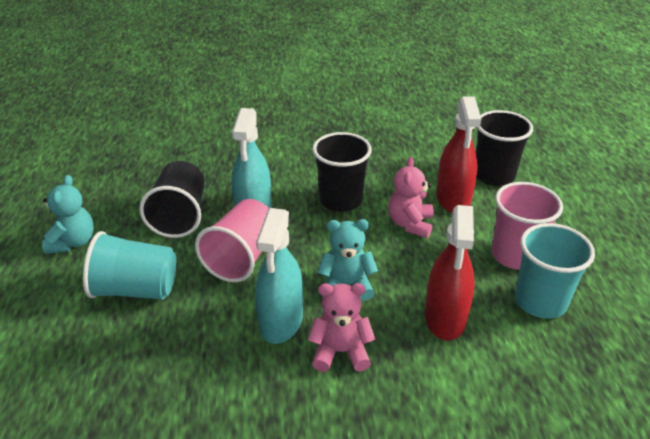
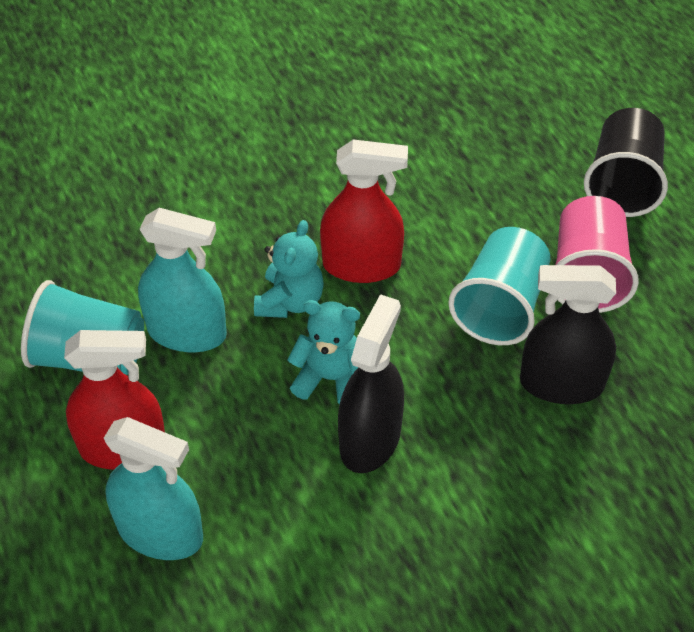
black cup: [139,161,205,238] [312,132,372,212] [476,110,533,186] = 3 -> [584,108,668,217] = 1
black spray bottle: none = 0 -> [338,294,404,473] [520,265,616,404] = 2
pink cup: [195,199,269,282] [491,182,563,270] = 2 -> [555,196,639,313] = 1
pink teddy bear: [308,283,375,372] [388,157,434,238] = 2 -> none = 0

